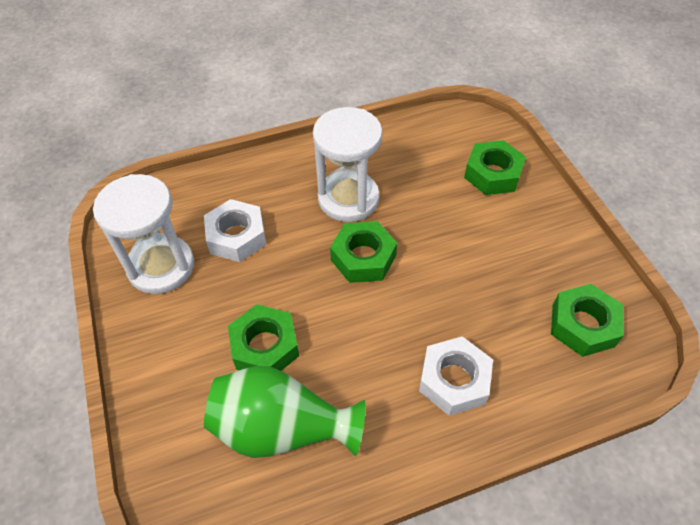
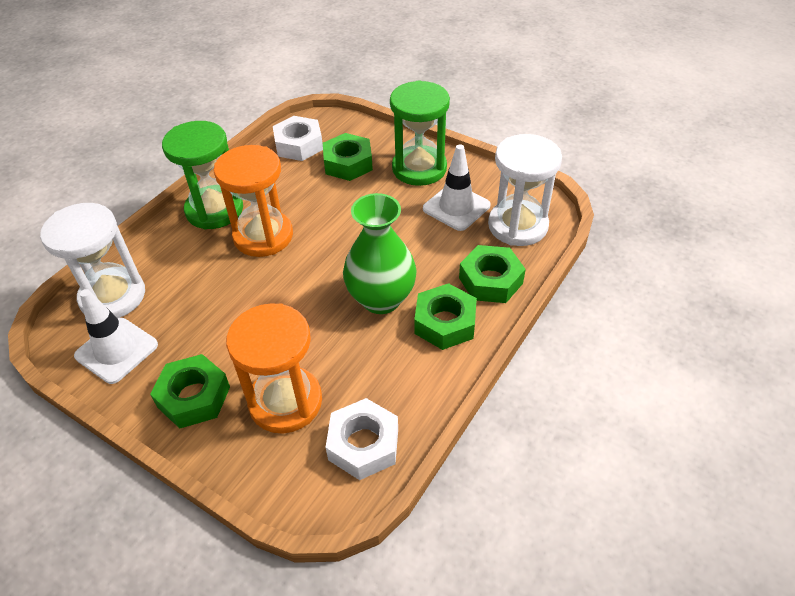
green hourglass: none = 0 -> [162,121,243,229] [390,80,450,186] = 2
orange hourglass: none = 0 -> [214,145,293,257] [226,303,322,434] = 2
white traffic cone: none = 0 -> [74,289,158,384] [423,144,491,231] = 2

